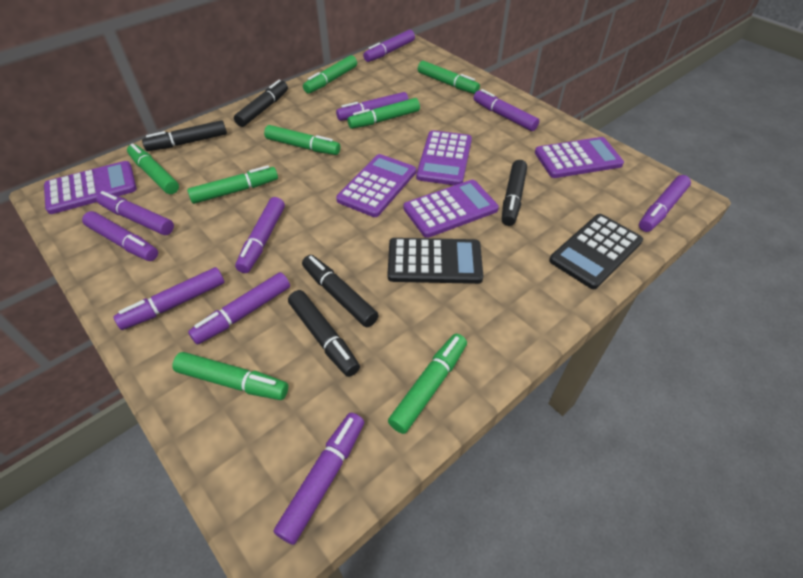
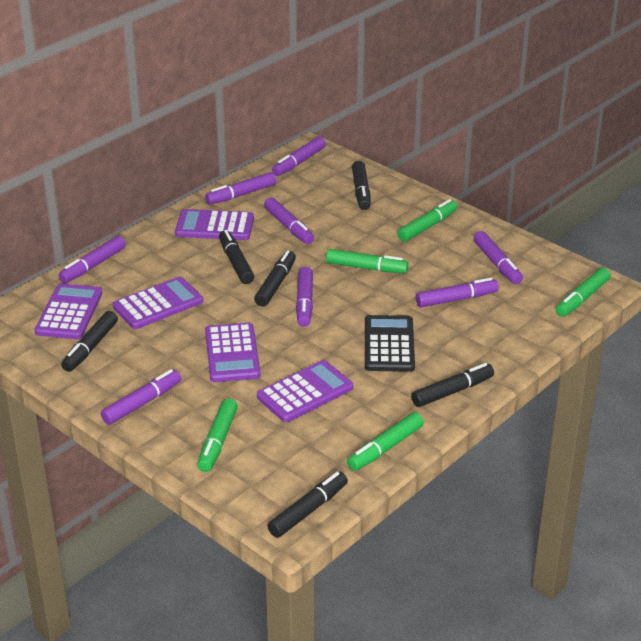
black calculator: [388,238,483,284] [549,214,643,289] = 2 -> [365,315,415,372] = 1
black marker: [142,120,227,151] [234,80,288,127] [288,290,360,377] [302,255,379,327] [502,160,527,226] = 5 -> [61,311,118,372] [219,230,254,284] [254,250,296,307] [268,472,348,538] [352,161,371,210] [411,363,494,407] = 6
green marker: [127,143,179,194] [172,352,288,400] [187,165,278,204] [264,125,340,155] [303,55,357,94] [348,98,420,129] [388,334,467,434] [418,61,480,94] = 8 -> [197,398,238,472] [326,249,408,273] [347,412,424,471] [397,199,457,242] [556,267,611,317] = 5
purple marker: [82,211,158,261] [96,191,174,235] [114,267,224,330] [188,272,290,345] [235,197,285,273] [274,413,364,545] [336,92,409,121] [363,30,415,62] [474,89,539,131] [639,175,691,232] = 10 -> [58,236,126,283] [101,369,181,425] [205,172,276,205] [264,197,314,244] [272,137,326,176] [296,267,313,327] [416,278,499,307] [473,231,523,284] = 8

